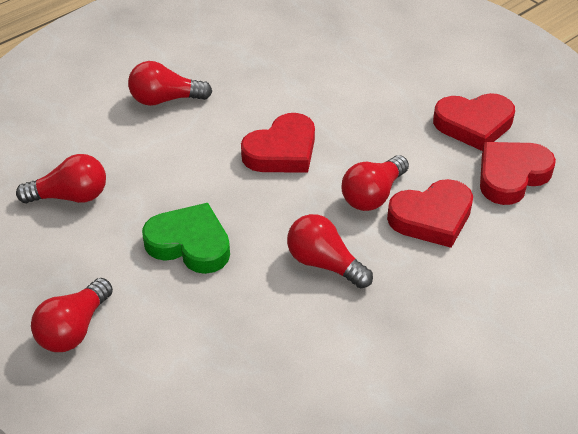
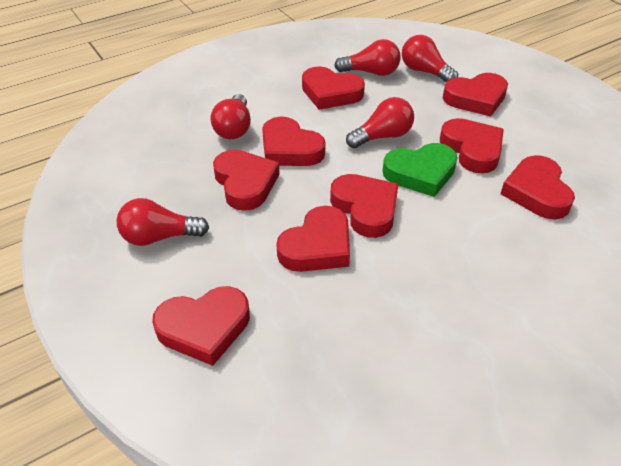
red heart: [241,113,315,173] [387,179,473,248] [433,93,515,151] [480,142,556,205] = 4 -> [152,286,250,366] [213,150,280,211] [262,117,326,166] [276,206,350,272] [302,67,365,110] [330,174,398,238] [440,118,504,173] [443,73,508,116] [500,155,575,219] = 9

